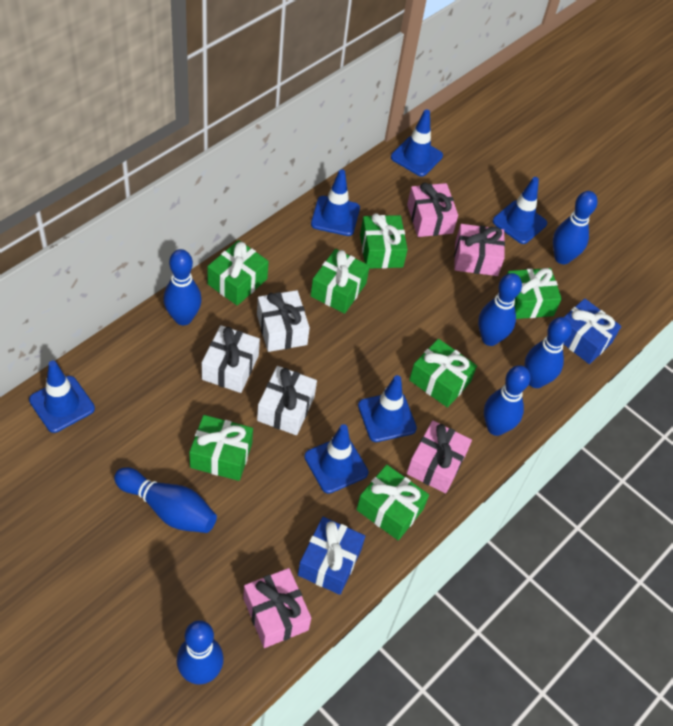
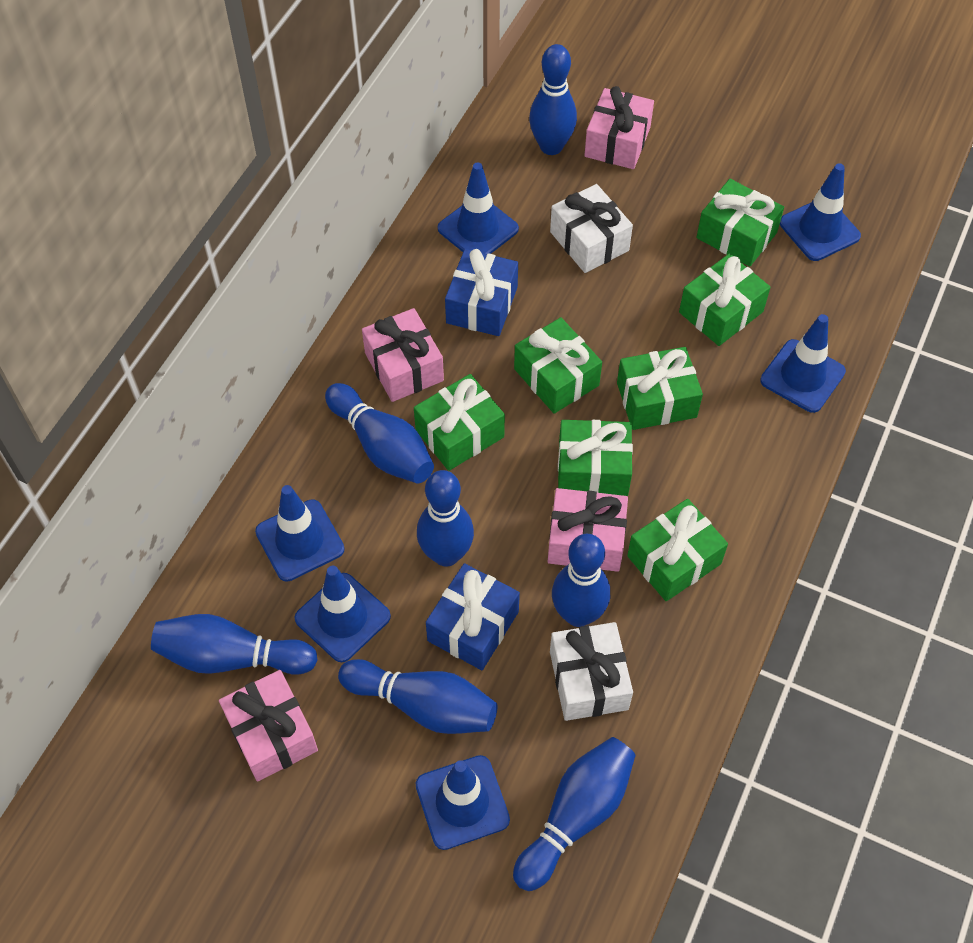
white gift: [202,325,260,393] [257,290,310,352] [257,366,317,435] = 3 -> [550,184,633,273] [550,622,633,721] = 2

